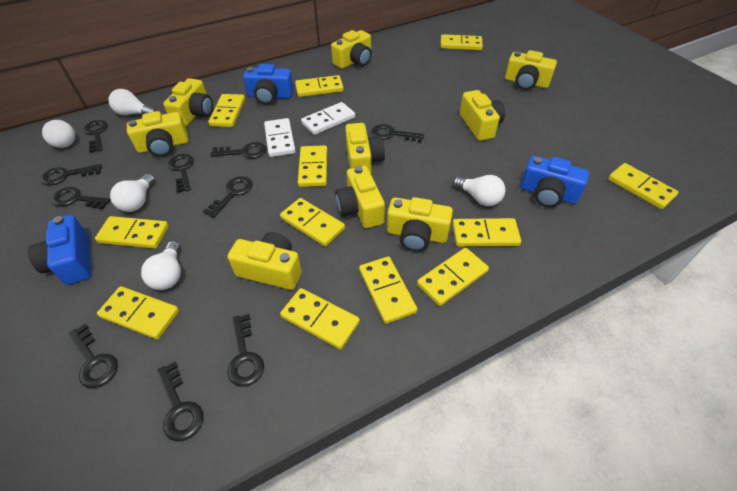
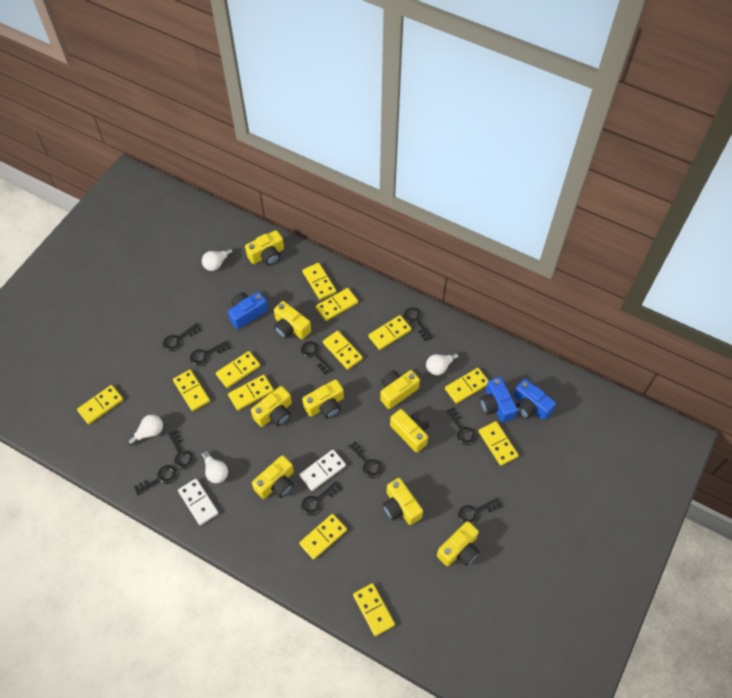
white light bulb: [42,119,75,148] [108,89,156,115] [110,174,155,212] [141,241,181,290] [453,175,506,206] = 5 -> [127,415,163,446] [201,451,228,483] [202,248,233,271] [426,352,459,375] = 4

